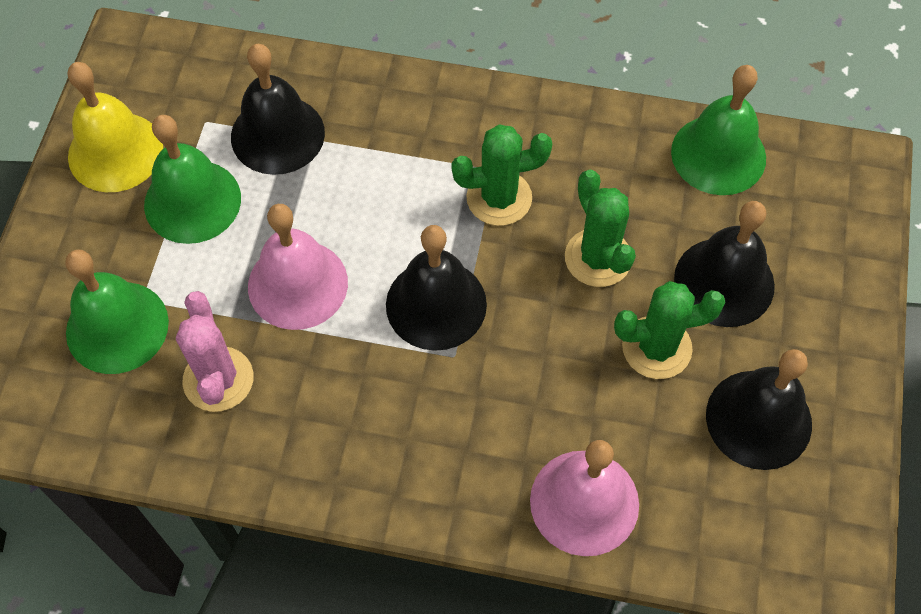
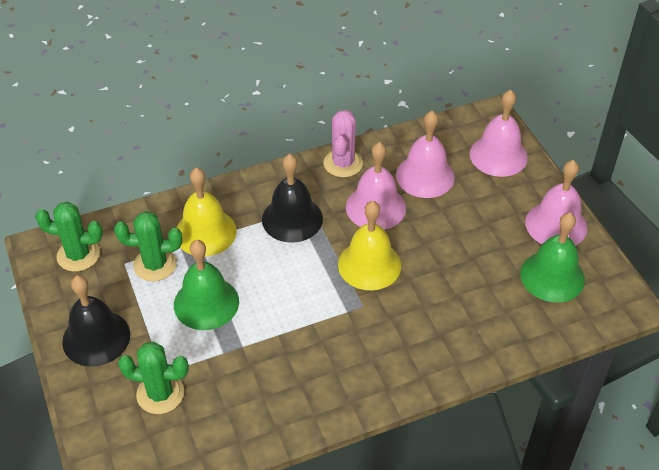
black bell: [231,44,325,175] [386,225,487,351] [674,201,775,327] [706,349,812,470] = 4 -> [62,275,130,367] [262,154,323,243] = 2
green bell: [66,249,169,374] [144,115,241,244] [671,65,766,195] = 3 -> [174,240,239,330] [520,213,585,303] = 2
pink bell: [248,204,348,330] [530,440,639,556] = 2 -> [346,142,406,230] [396,110,455,198] [470,90,528,177] [525,160,587,246] = 4
yellow bell: [68,62,163,192] = 1 -> [176,168,237,257] [338,201,401,290] = 2

